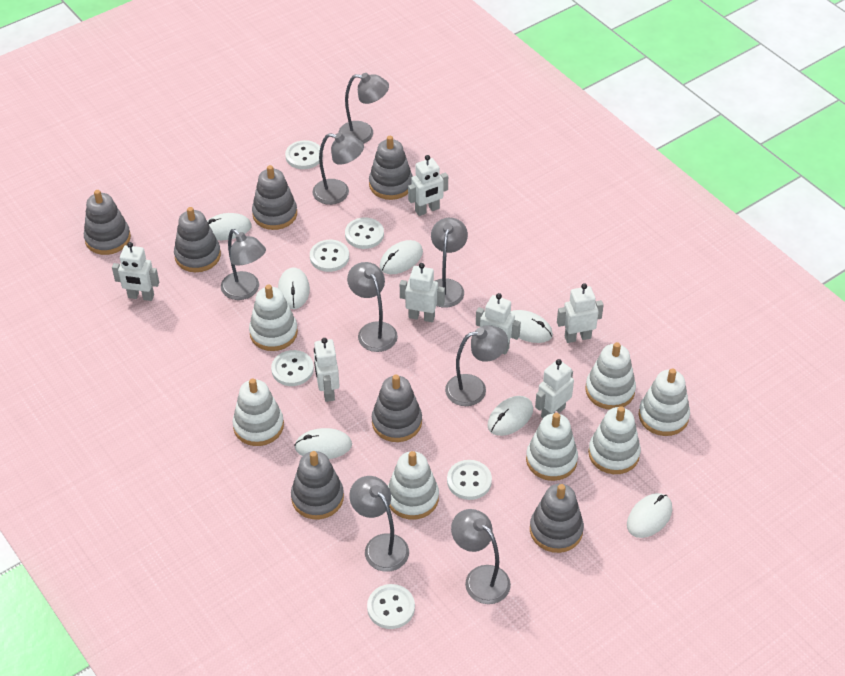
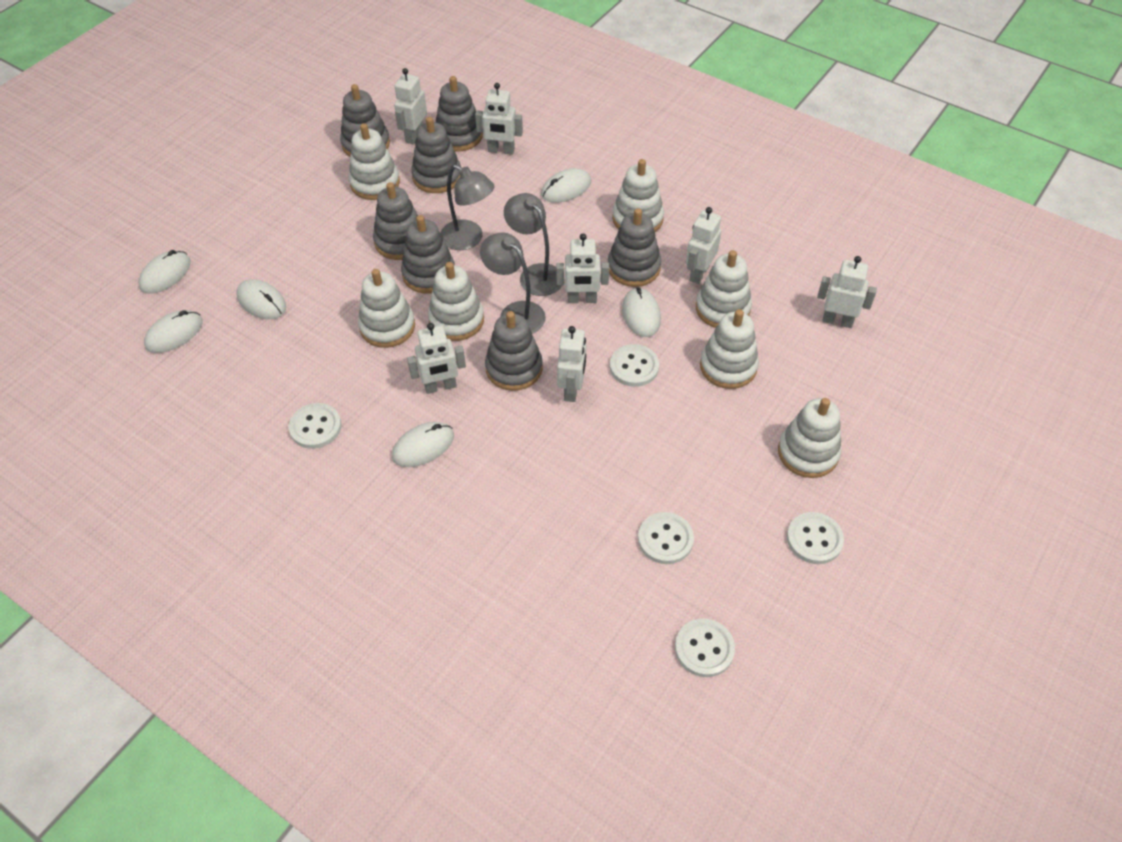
grey lamp: [221,229,266,300] [313,132,364,205] [338,73,389,144] [347,262,398,352] [349,476,409,572] [431,218,468,308] [445,325,508,406] [451,509,511,604] = 8 -> [440,164,494,250] [480,233,546,334] [504,193,562,296] = 3
white button: [271,350,314,386] [285,140,323,169] [310,240,349,272] [345,217,384,249] [367,584,415,629] [447,460,492,500] = 6 -> [289,403,342,449] [610,344,659,387] [638,512,694,564] [675,618,735,677] [787,512,844,564] = 5
white mouse: [207,213,252,240] [278,267,310,309] [294,428,352,459] [380,240,423,274] [488,396,533,436] [510,310,553,343] [627,493,672,538] = 7 -> [139,250,191,293] [144,310,203,353] [237,279,286,319] [392,422,454,467] [541,168,591,203] [622,287,661,337] = 6

